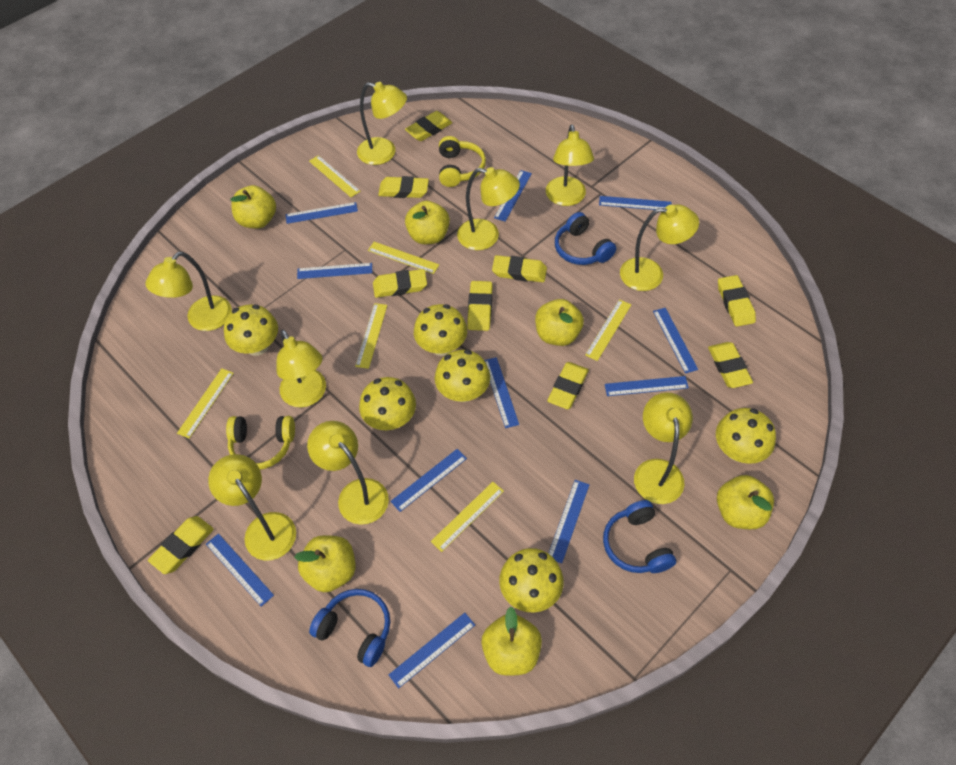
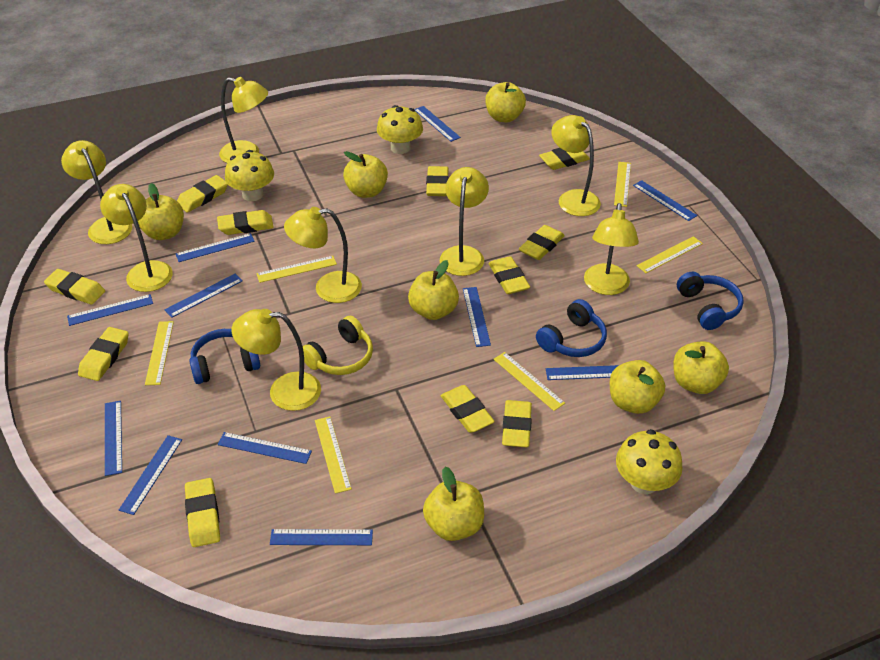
yellow apple: [231,185,276,229] [294,535,355,592] [405,201,450,244] [481,607,542,676] [535,299,584,346] [717,475,774,529] = 6 -> [138,183,184,240] [343,151,388,198] [408,260,459,320] [423,466,484,541] [486,82,526,122] [610,360,665,414] [673,341,729,394] = 7
yellow eraser: [148,516,214,574] [373,269,427,298] [378,176,429,198] [405,111,452,141] [467,281,493,331] [492,255,547,282] [547,362,589,409] [708,342,753,388] [718,275,756,326] = 9 -> [44,269,105,305] [78,327,129,381] [177,175,228,212] [185,478,220,547] [217,210,274,235] [426,166,449,196] [441,385,495,433] [489,256,530,294] [502,400,532,447] [519,225,565,260] [539,148,590,170] = 11
yellow headphones: [226,416,295,470] [439,136,486,187] = 2 -> [303,316,373,375] = 1
yellow lamp: [145,252,232,331] [208,454,296,560] [277,330,326,408] [307,421,389,525] [357,82,407,165] [457,167,520,250] [546,124,594,206] [620,205,699,291] [634,392,693,504] = 9 -> [61,140,132,244] [100,184,173,292] [219,77,268,163] [231,309,321,411] [284,207,362,303] [440,167,489,276] [551,115,601,216] [584,203,639,295] = 8
yellow mushroom: [224,304,278,356] [359,377,416,430] [414,304,467,356] [435,350,490,402] [499,548,564,613] [716,408,776,464] = 6 -> [225,150,274,201] [377,105,423,154] [616,429,682,494] = 3

